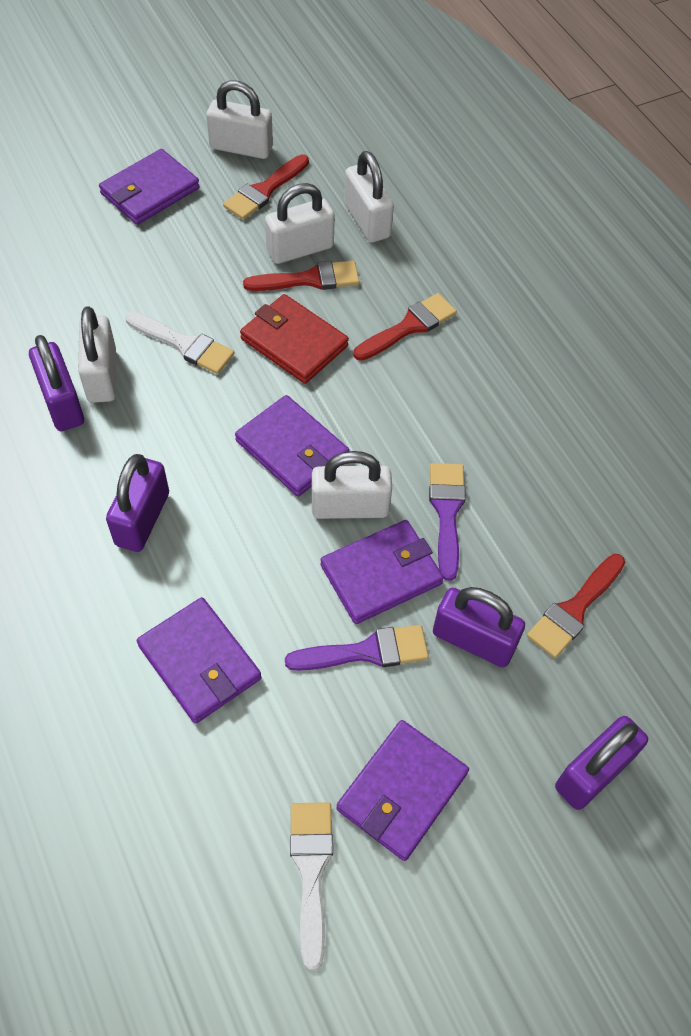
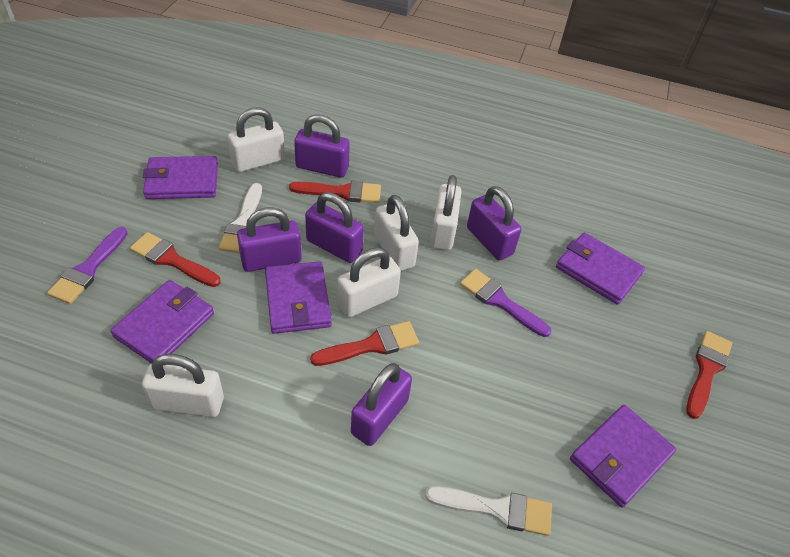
purple padlock: [29,335,84,431] [106,454,169,552] [433,587,525,667] [555,716,648,810] = 4 -> [237,207,302,272] [294,114,350,178] [305,192,364,263] [351,363,412,446] [467,186,521,261] = 5
red wallet: [240,294,349,384] = 1 -> none = 0

